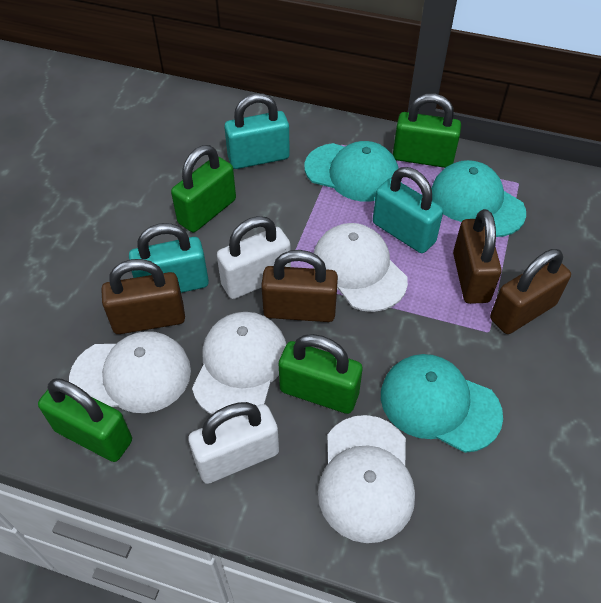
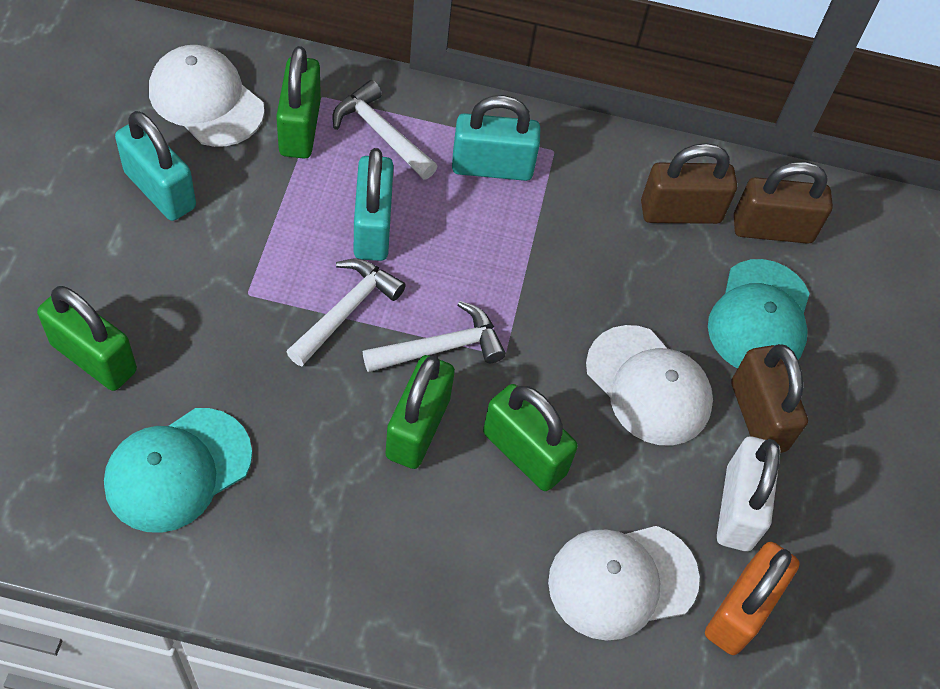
brown padlock: [101,259,185,334] [261,250,338,322] [453,209,502,304] [490,249,571,334] = 4 -> [641,143,737,224] [731,344,808,453] [734,162,833,244] = 3
orange padlock: none = 0 -> [705,542,800,655] = 1
turquoise cap: [305,141,399,201] [381,354,503,453] [431,160,526,237] = 3 -> [104,408,252,533] [708,259,810,369] = 2
white cap: [69,331,191,413] [192,312,286,415] [314,223,408,312] [318,415,415,543] = 4 -> [149,45,265,147] [548,526,700,641] [586,325,713,446] = 3
white hammer: none = 0 -> [286,259,406,366] [332,80,438,180] [363,301,506,372] = 3
white padlock: [188,402,279,484] [217,216,291,299] = 2 -> [717,437,780,551] = 1

